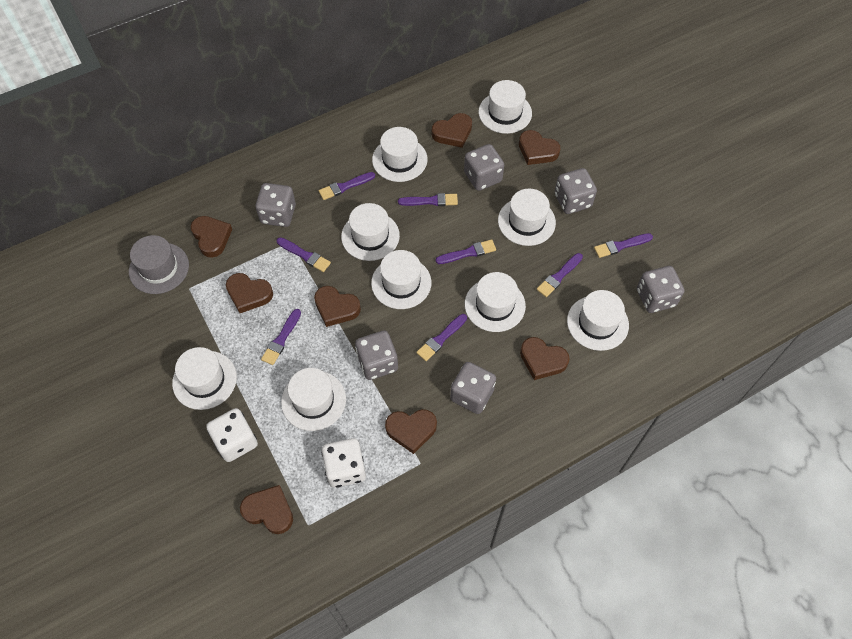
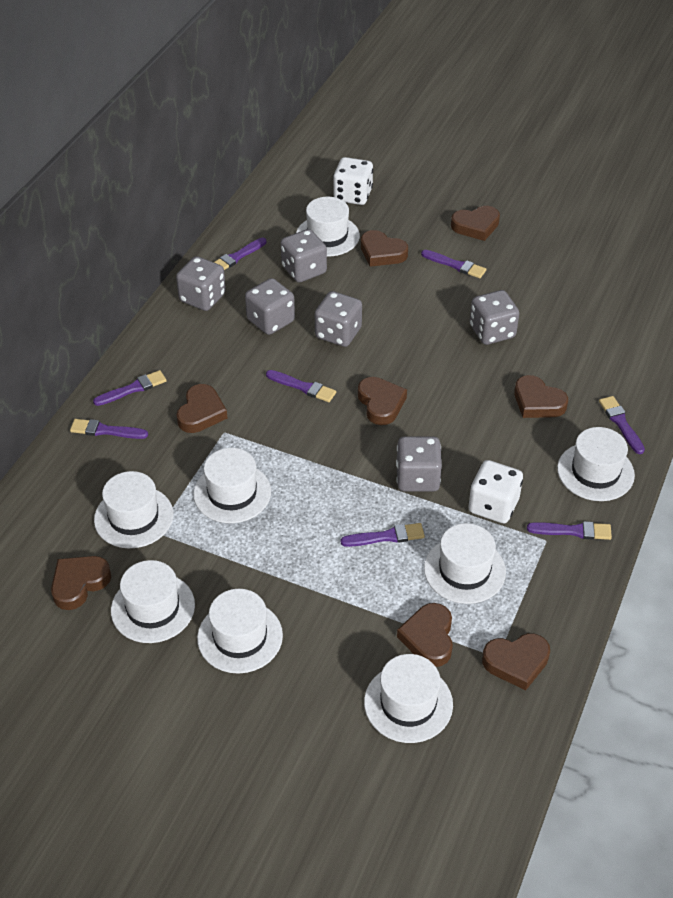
grey hat: [129,235,189,294] = 1 -> none = 0
white hat: [172,347,237,410] [281,368,346,431] [341,203,400,261] [371,250,431,309] [372,127,428,182] [465,272,526,332] [479,80,532,134] [498,189,556,246] [567,290,629,351] = 9 -> [94,471,173,548] [111,560,195,643] [193,448,271,523] [197,589,283,674] [296,197,360,256] [364,654,453,743] [424,523,506,604] [557,427,635,501] = 8

